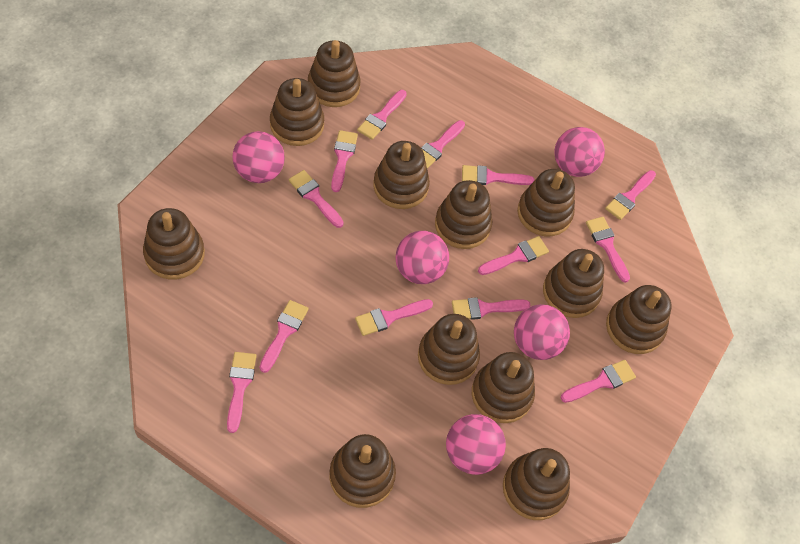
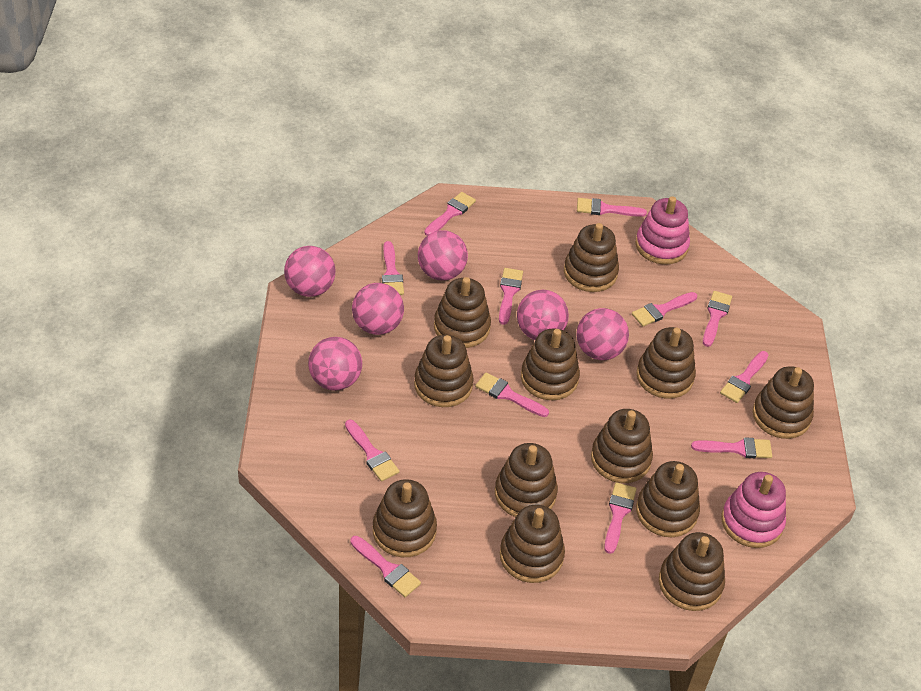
pink ball: [233,131,285,183] [396,231,449,284] [446,414,506,475] [514,304,570,360] [554,127,605,177] = 5 -> [284,246,336,297] [308,337,362,391] [352,283,404,335] [418,230,468,281] [517,290,569,340] [577,308,629,360] = 6
pink brush: [227,352,257,433] [260,300,309,373] [288,170,344,228] [331,130,358,192] [355,299,433,336] [357,90,407,140] [421,120,465,169] [452,297,530,320] [462,165,534,185] [478,236,549,275] [560,360,636,403] [586,217,630,283] [605,170,656,220] = 13 -> [345,420,399,482] [350,536,421,597] [382,241,404,295] [424,192,476,236] [475,373,549,417] [499,268,523,325] [577,198,647,217] [604,482,636,554] [632,292,697,327] [691,437,772,458] [703,291,732,347] [720,351,768,403] = 12
pink stacking toy: none = 0 -> [635,196,690,265] [721,472,786,548] = 2

